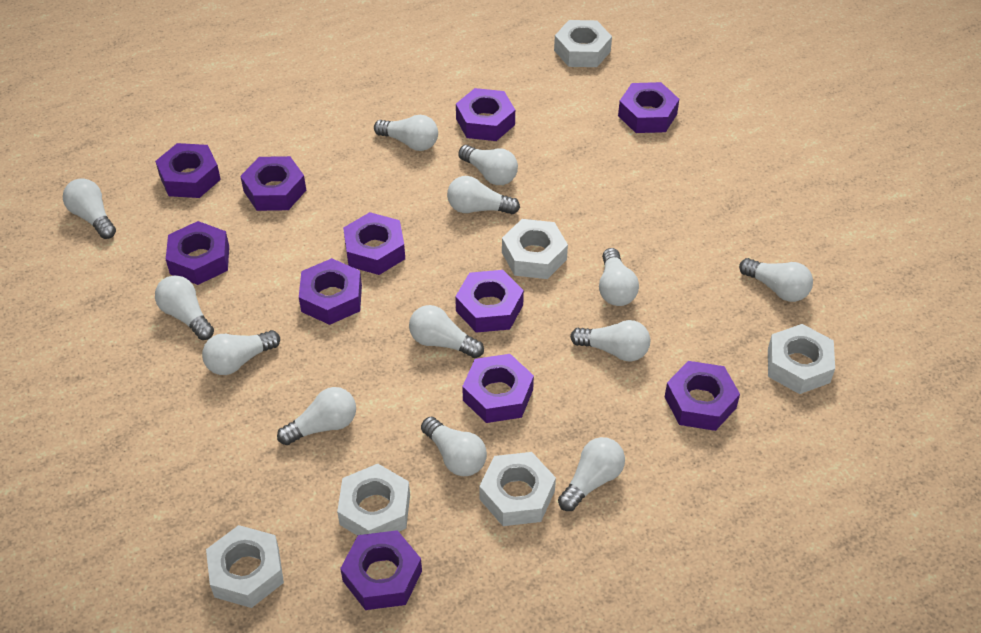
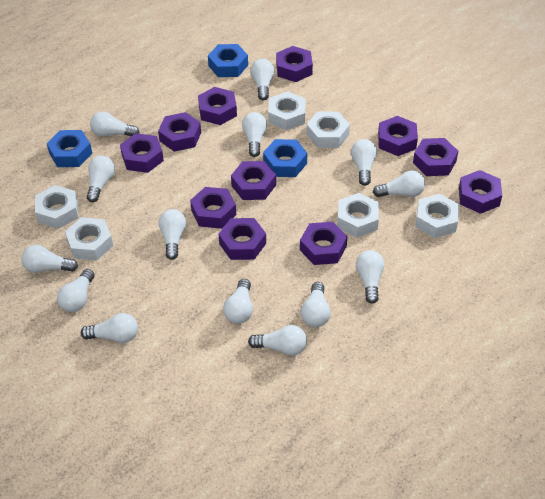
blue nut: none = 0 -> [47,130,92,167] [208,44,248,77] [263,139,307,177] = 3
white light bulb: [63,178,116,239] [155,275,214,340] [202,330,280,375] [277,387,356,445] [374,115,438,151] [409,305,484,358] [421,417,487,476] [447,176,520,214] [458,145,518,185] [558,437,625,511] [570,320,650,361] [599,248,639,306] [739,258,813,302] = 13 -> [21,245,78,273] [57,269,94,312] [81,313,138,343] [87,155,115,202] [90,112,140,137] [159,209,186,260] [223,279,253,324] [242,112,267,157] [248,325,307,356] [250,59,274,100] [301,282,331,327] [351,139,377,186] [356,250,384,304] [373,170,425,197] = 14

